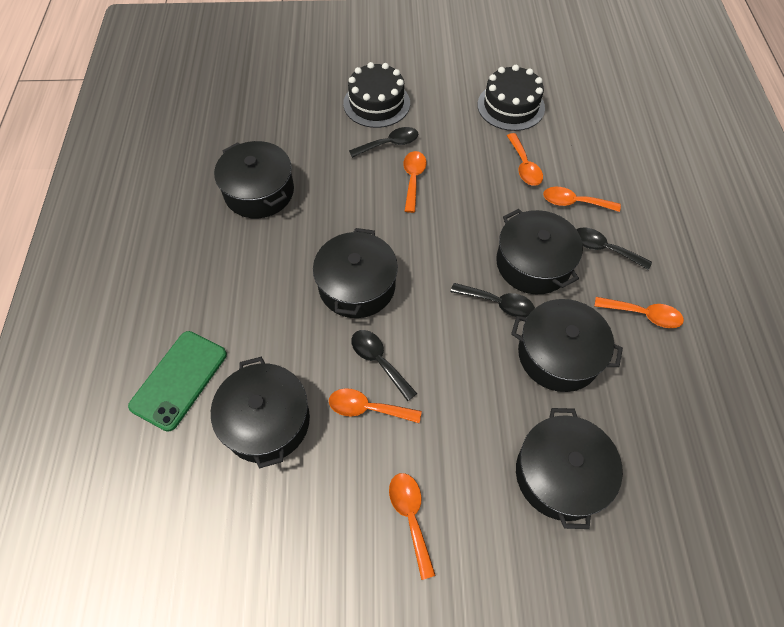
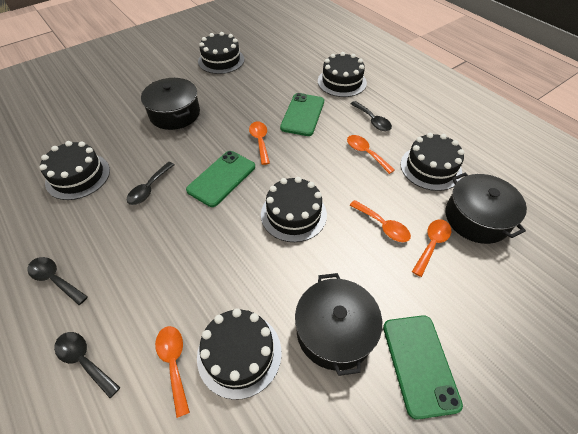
black cake: [343,62,410,128] [478,65,545,131] = 2 -> [39,141,110,200] [197,308,281,400] [198,32,244,74] [261,177,327,242] [318,52,367,97] [400,133,465,191] = 6
black pot: [211,357,310,468] [214,141,294,218] [313,228,398,318] [496,209,583,294] [511,299,623,392] [516,408,623,529] = 6 -> [141,78,200,130] [295,273,382,376] [446,173,527,244] = 3
green phone: [128,331,227,432] = 1 -> [186,151,255,207] [280,93,324,136] [383,315,463,420] = 3
orange spoon: [329,388,422,423] [389,473,436,580] [403,151,427,213] [507,133,543,186] [543,187,621,212] [594,297,684,328] = 6 -> [155,326,190,418] [249,122,270,165] [347,135,395,174] [350,200,411,242] [412,220,451,277] = 5

